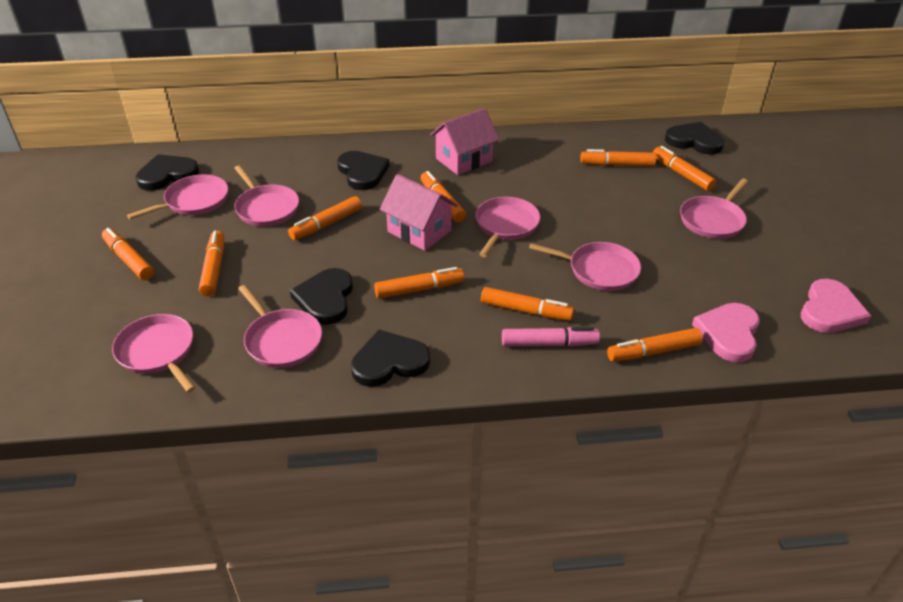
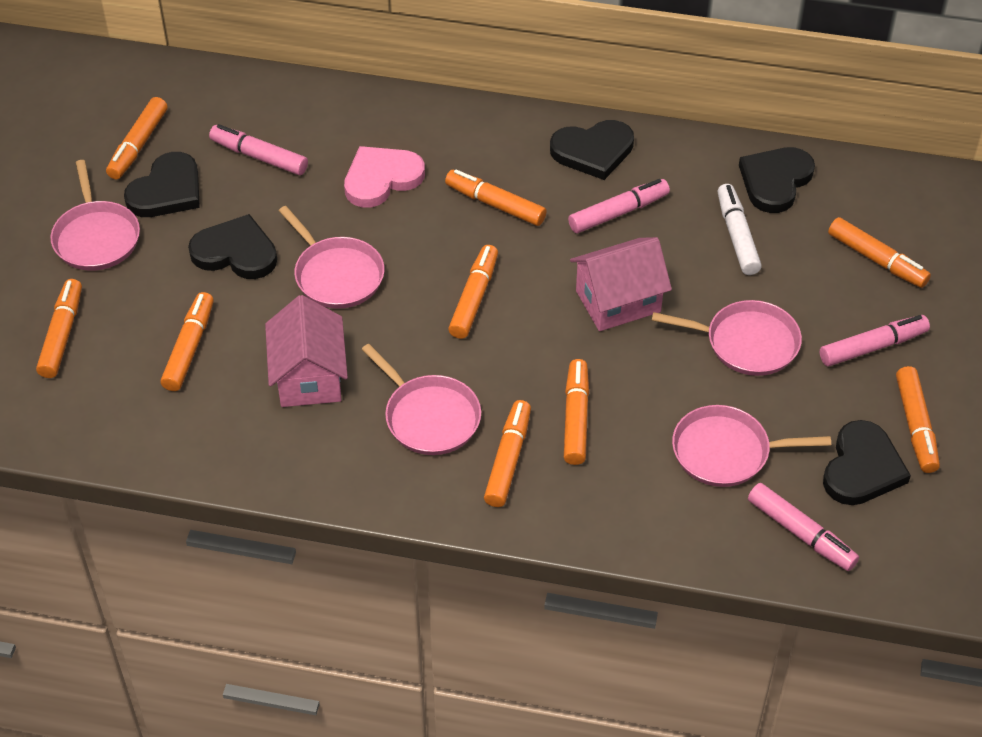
pink heart: [692,303,760,363] [801,279,871,333] = 2 -> [344,146,425,208] = 1
pink marker: [502,327,600,347] = 1 -> [209,124,308,175] [568,179,670,233] [748,483,859,571] [820,315,930,367] = 4
pink pan: [112,314,196,393] [127,174,228,219] [234,165,299,226] [238,285,322,368] [475,197,541,257] [529,242,641,291] [680,179,748,239] = 7 -> [50,160,140,271] [279,206,385,309] [362,344,481,455] [652,300,802,376] [672,405,831,487] = 5
white marker: none = 0 -> [717,184,762,275] = 1

